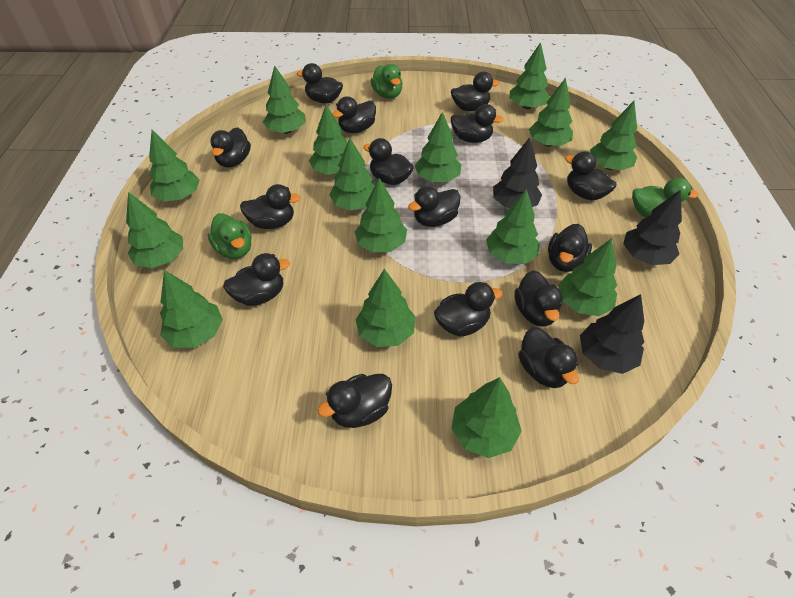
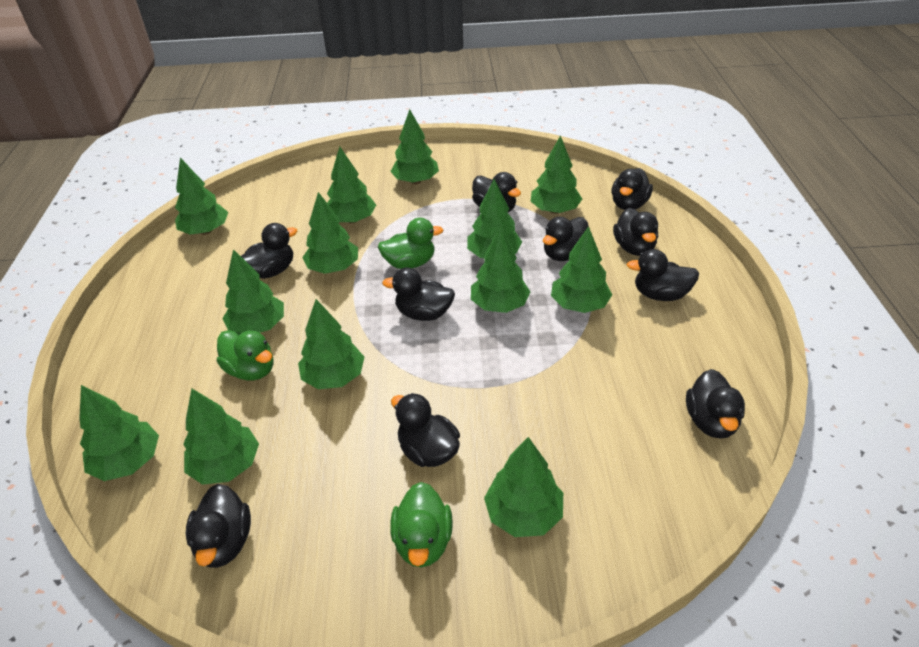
black duck: [210,127,251,167] [223,253,290,306] [240,184,301,229] [297,63,343,103] [318,374,392,428] [332,96,376,133] [363,138,414,185] [408,186,461,227] [434,282,503,336] [451,72,500,111] [451,104,503,143] [515,270,563,327] [518,327,579,388] [548,224,592,272] [565,151,617,200] = 15 -> [186,484,251,568] [241,223,297,279] [382,267,455,321] [391,393,460,467] [472,172,521,213] [543,217,589,261] [611,168,653,210] [613,208,658,256] [627,249,699,301] [686,369,745,439] = 10
black tree: [493,137,542,208] [580,294,644,374] [623,190,682,265] = 3 -> none = 0
green tree: [126,192,183,268] [149,130,200,202] [160,270,223,348] [263,65,306,134] [309,105,347,175] [329,138,375,211] [355,178,407,252] [355,269,416,347] [415,112,461,182] [451,377,521,458] [486,189,540,264] [510,42,550,109] [529,78,573,147] [558,238,617,316] [590,101,637,170] = 15 -> [79,385,159,481] [175,158,228,235] [183,389,259,485] [222,249,284,333] [298,299,364,389] [302,192,358,274] [327,146,376,224] [390,109,439,184] [467,179,522,258] [471,227,530,313] [484,437,563,537] [531,135,582,214] [551,226,612,313] = 13

